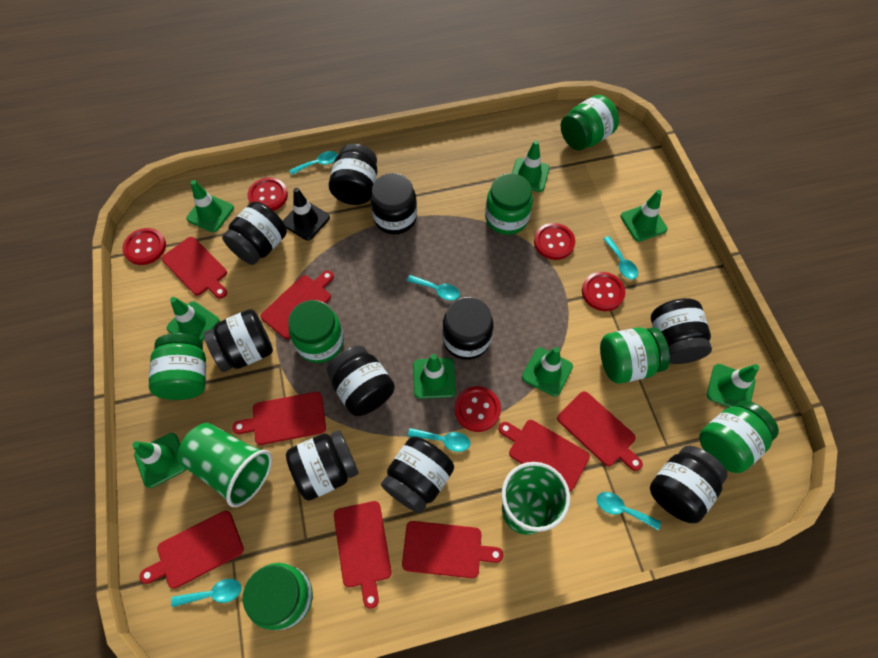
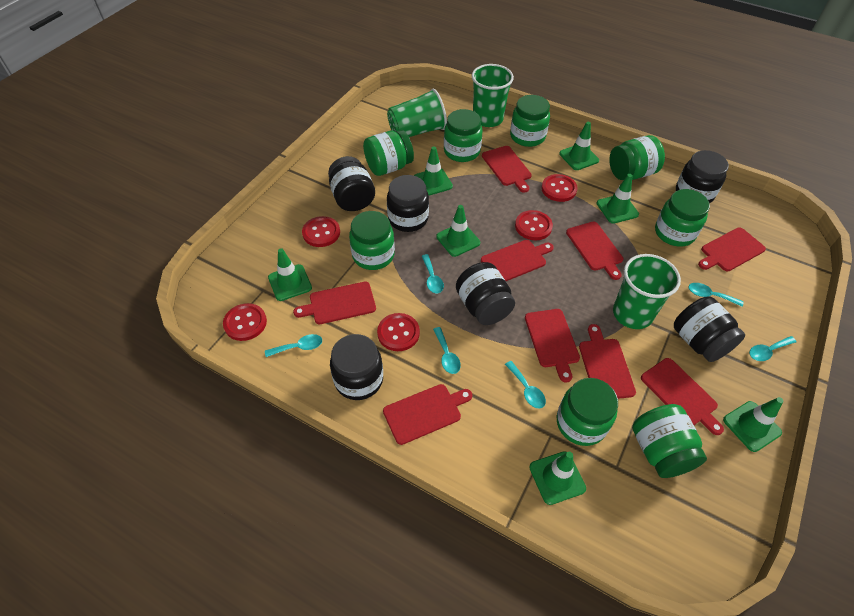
black jar: [204,309,273,372] [222,202,287,265] [286,430,359,501] [327,346,395,416] [329,144,377,205] [370,173,417,234] [381,436,454,513] [442,297,493,360] [650,445,728,523] [651,298,712,364] = 10 -> [328,156,375,211] [330,334,383,400] [387,175,429,232] [456,262,515,325] [674,297,745,362] [676,150,729,203] = 6
black traffic cone: [283,188,330,240] = 1 -> none = 0
green cup: [177,423,272,507] [501,462,570,535] = 2 -> [387,89,447,137] [472,64,514,127] [613,254,681,329] = 3
green jar: [149,333,206,400] [243,563,313,630] [288,300,344,363] [485,173,533,235] [561,95,619,150] [600,327,670,384] [699,400,779,473] = 7 -> [349,211,395,270] [363,130,414,176] [444,109,483,162] [510,95,550,147] [556,378,618,446] [609,135,665,180] [632,404,707,478] [655,189,710,247] = 8
green traffic cone: [132,433,187,488] [167,297,220,341] [186,180,234,232] [413,354,456,399] [512,140,550,192] [522,347,573,397] [621,190,668,242] [707,364,759,407] = 8 -> [268,248,312,301] [414,146,453,196] [436,205,480,257] [529,451,586,505] [559,122,599,170] [597,174,639,224] [723,397,784,452] = 7
red cutting board: [139,511,244,589] [162,237,227,299] [232,392,326,445] [261,270,334,339] [334,501,392,609] [402,521,503,578] [498,420,590,491] [557,391,643,471] = 8 -> [293,282,376,324] [383,384,472,445] [481,240,554,281] [482,146,532,193] [525,309,580,382] [566,221,623,280] [579,324,636,399] [641,358,724,435] [698,227,766,271] = 9

